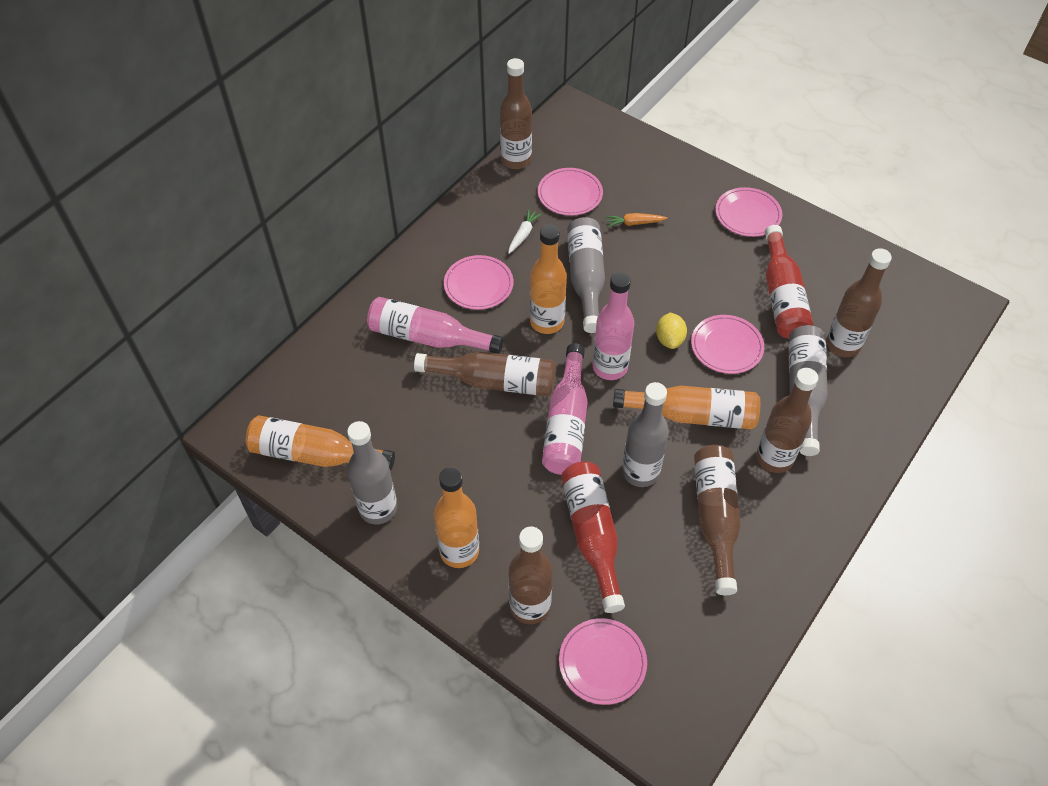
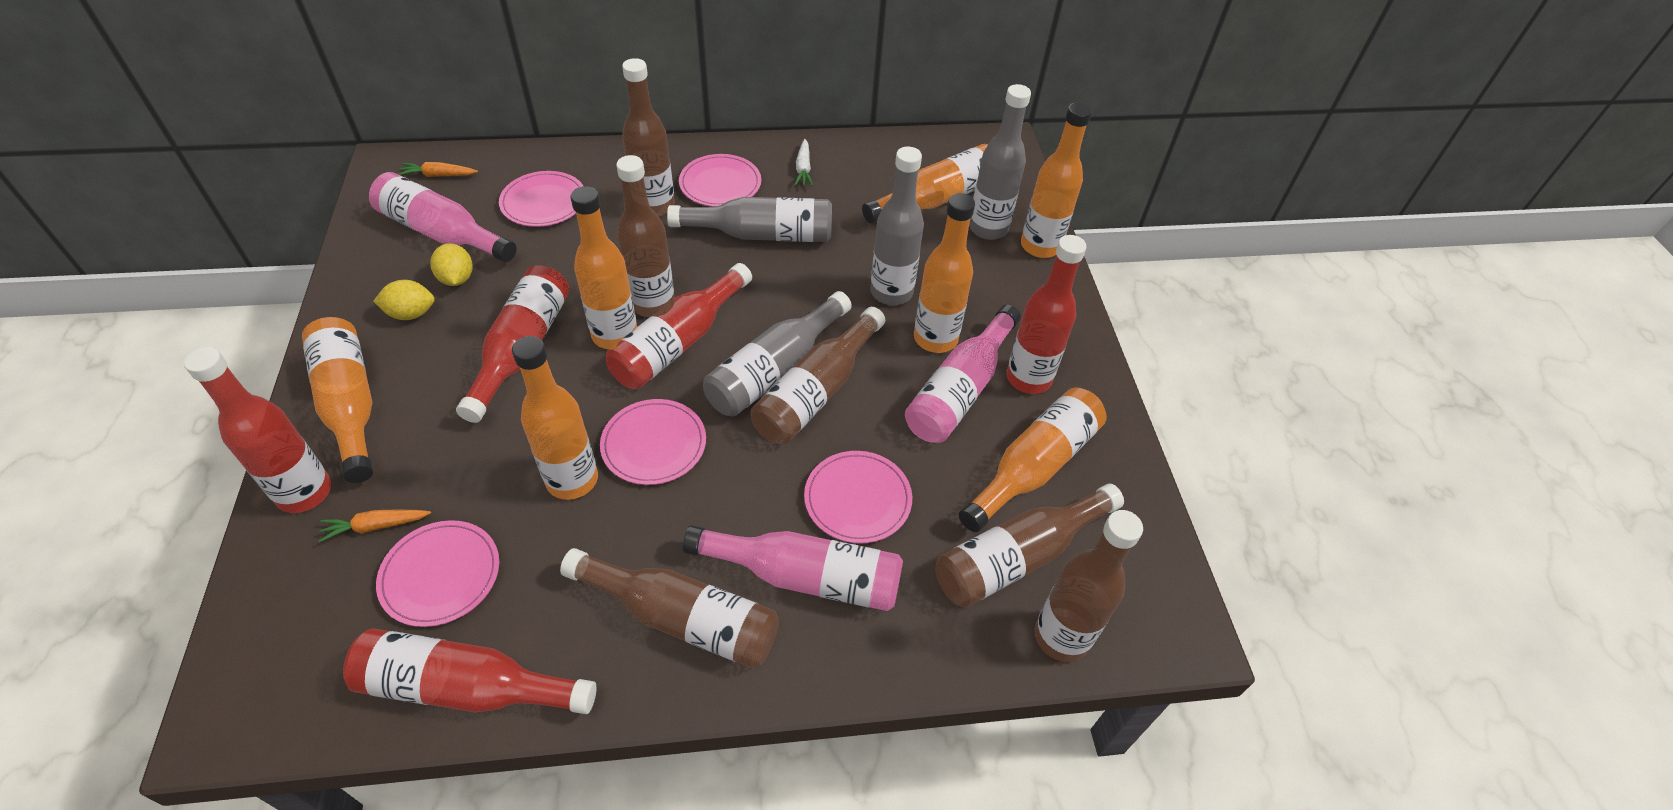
orange bottle: [246,415,395,470] [434,467,479,568] [530,224,567,334] [613,386,760,429] = 4 -> [302,317,373,483] [512,336,598,500] [570,186,637,349] [862,144,988,223] [914,193,975,353] [959,387,1107,532] [1021,102,1092,258] = 7
orange carrot: [605,213,667,227] = 1 -> [319,509,431,543] [398,162,478,177] = 2
red bottle: [561,461,625,613] [765,225,813,339] = 2 -> [184,347,331,513] [343,629,596,714] [456,265,570,423] [606,263,752,389] [1006,235,1087,394] = 5
yellow lemon: [656,313,687,349] = 1 -> [373,280,435,320] [430,243,473,286] = 2

